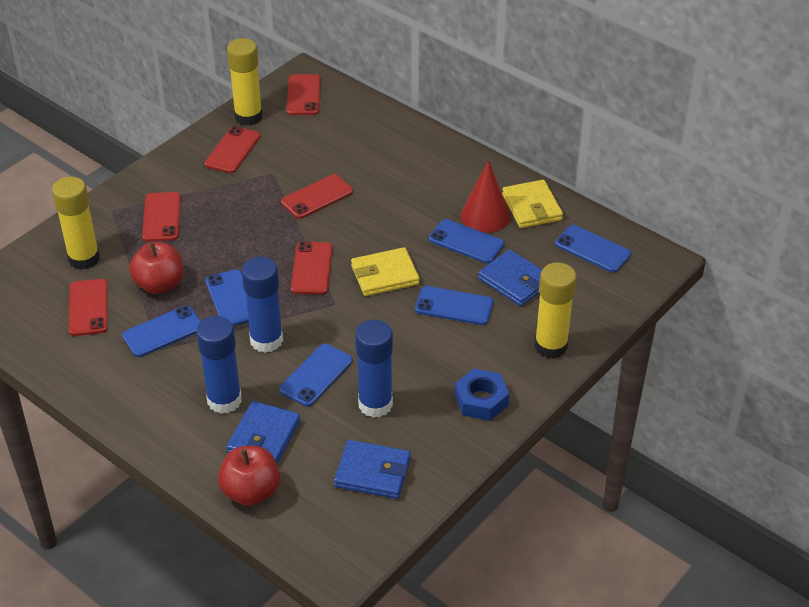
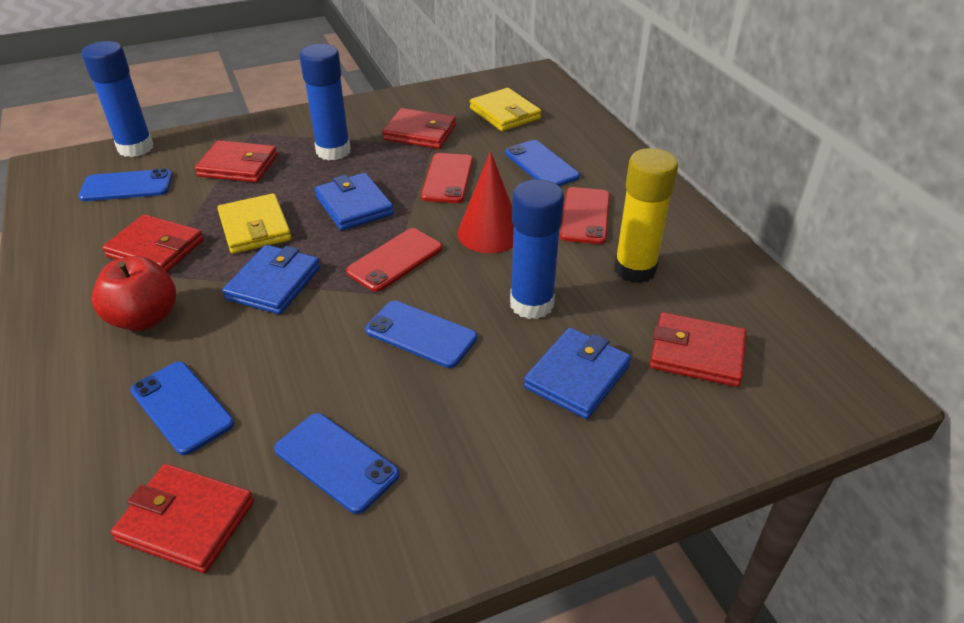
blue nut: [455,369,509,421] = 1 -> none = 0
blue phone: [122,306,201,357] [205,269,249,326] [279,344,353,407] [415,286,494,325] [429,219,504,263] [555,225,631,273] = 6 -> [78,168,173,201] [131,362,234,455] [274,413,399,514] [365,301,477,368] [505,140,580,186] = 5
red apple: [129,242,183,294] [218,446,280,506] = 2 -> [92,256,176,331] = 1
red phone: [69,279,108,336] [142,192,181,242] [205,126,260,173] [281,174,353,219] [286,74,321,115] [291,241,333,295] = 6 -> [346,228,443,292] [421,153,473,203] [560,187,610,244] = 3
red wallet: none = 0 -> [102,214,204,272] [111,464,254,573] [195,140,278,183] [383,108,456,149] [650,312,747,387] = 5
yellow glue stick: [52,177,100,270] [227,38,263,126] [535,262,577,359] = 3 -> [614,148,678,284] = 1

